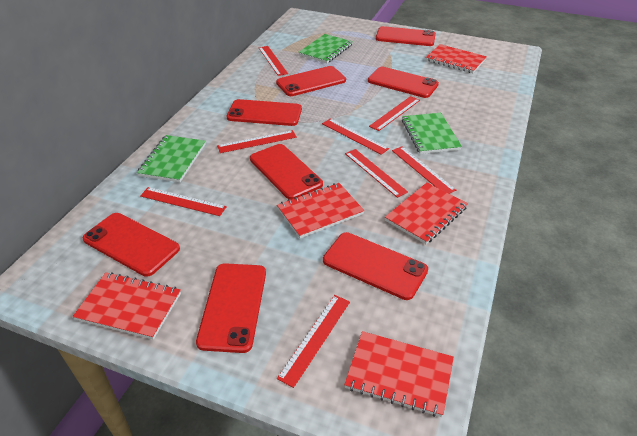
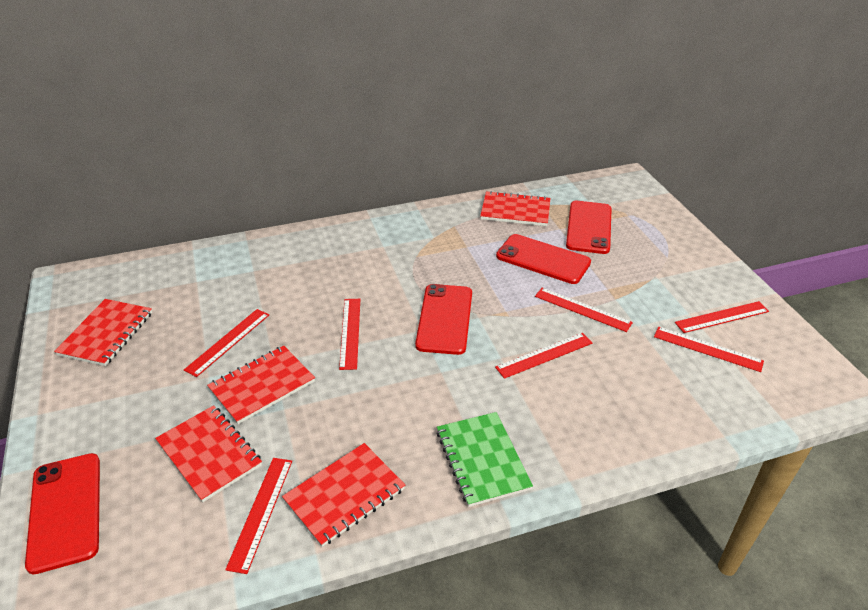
green notebook: [137,135,206,182] [299,34,353,63] [402,113,462,154] = 3 -> [436,412,533,507] = 1
red phone: [82,213,180,277] [196,263,266,353] [227,99,302,126] [250,144,323,200] [276,66,346,96] [323,232,428,300] [368,67,439,98] [376,26,436,46] = 8 -> [25,453,100,574] [415,284,472,355] [496,234,591,284] [566,201,612,254] = 4
red ruler: [140,187,227,216] [217,130,297,153] [259,46,288,76] [277,295,350,388] [322,119,389,154] [345,149,408,198] [369,96,420,131] [392,146,456,194] = 8 -> [184,309,269,377] [225,458,292,574] [339,299,360,370] [495,333,592,379] [535,288,633,332] [654,326,764,372] [675,301,769,333] = 7

